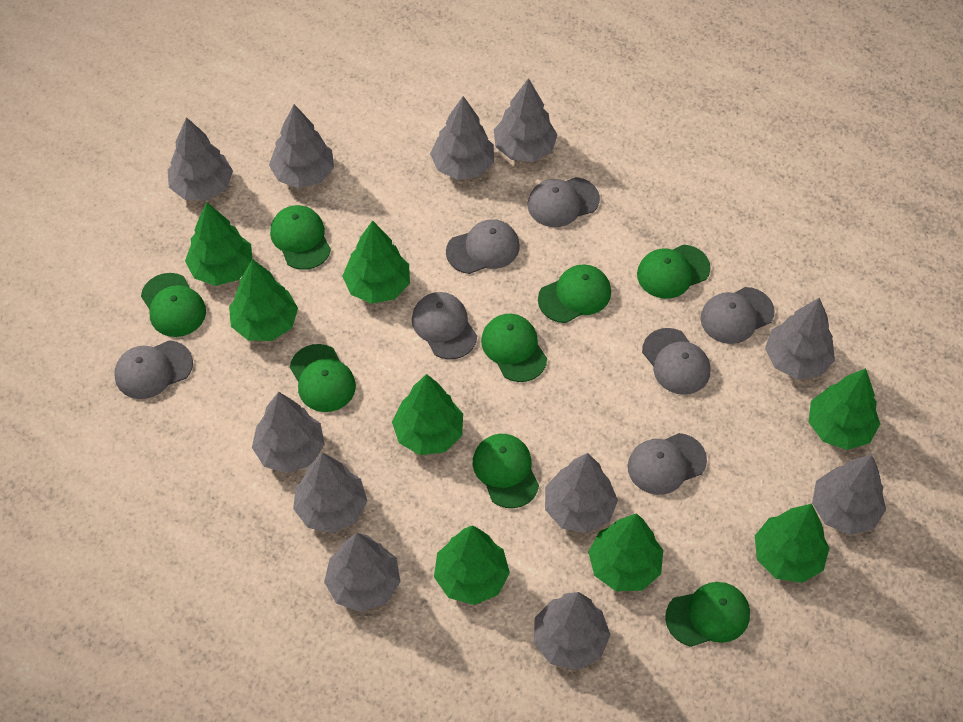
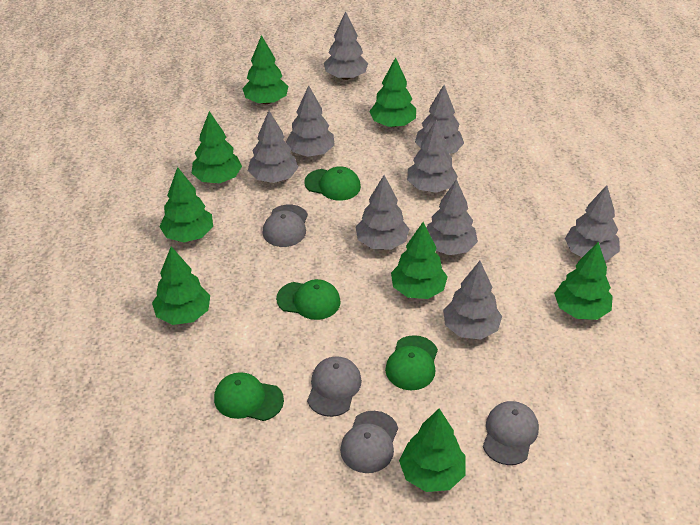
green cap: [141,273,206,337] [270,205,331,270] [290,344,356,412] [473,434,539,508] [481,314,547,382] [538,264,611,323] [637,245,710,299] [665,582,750,647] = 8 -> [214,372,284,421] [276,279,341,320] [304,166,361,201] [385,335,438,390] = 4
grey cap: [114,340,193,399] [412,292,477,360] [446,219,519,274] [528,177,600,227] [628,433,707,495] [642,328,710,395] [701,287,775,344] = 7 -> [263,204,308,247] [307,356,362,417] [340,411,398,473] [483,401,539,465] = 4
grey tree: [168,117,233,200] [252,392,325,473] [269,104,334,188] [293,452,367,533] [324,533,401,612] [430,96,494,180] [494,78,558,162] [534,592,610,670] [545,453,618,533] [765,297,835,379] [812,455,886,535] = 11 -> [248,111,298,183] [286,85,335,157] [324,11,368,80] [356,175,409,250] [407,119,458,193] [415,85,464,154] [427,179,478,255] [443,261,502,340] [565,185,620,260] = 9

